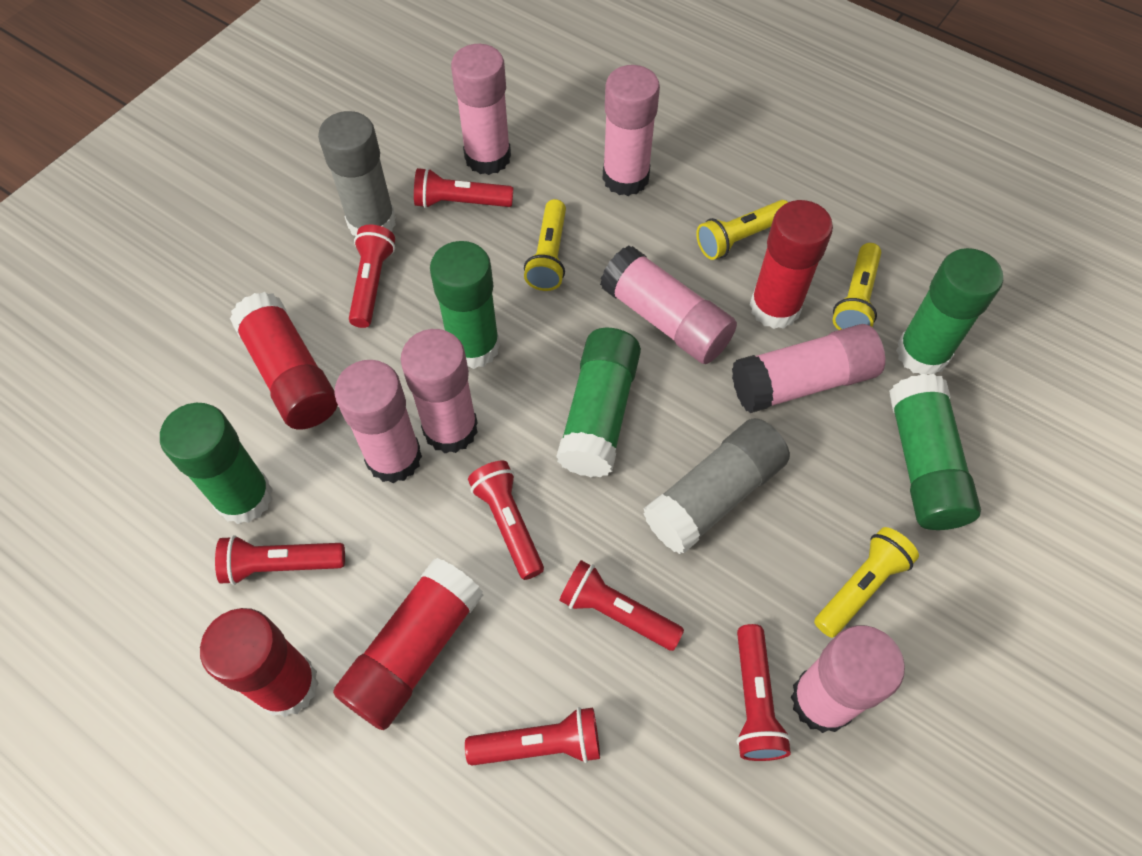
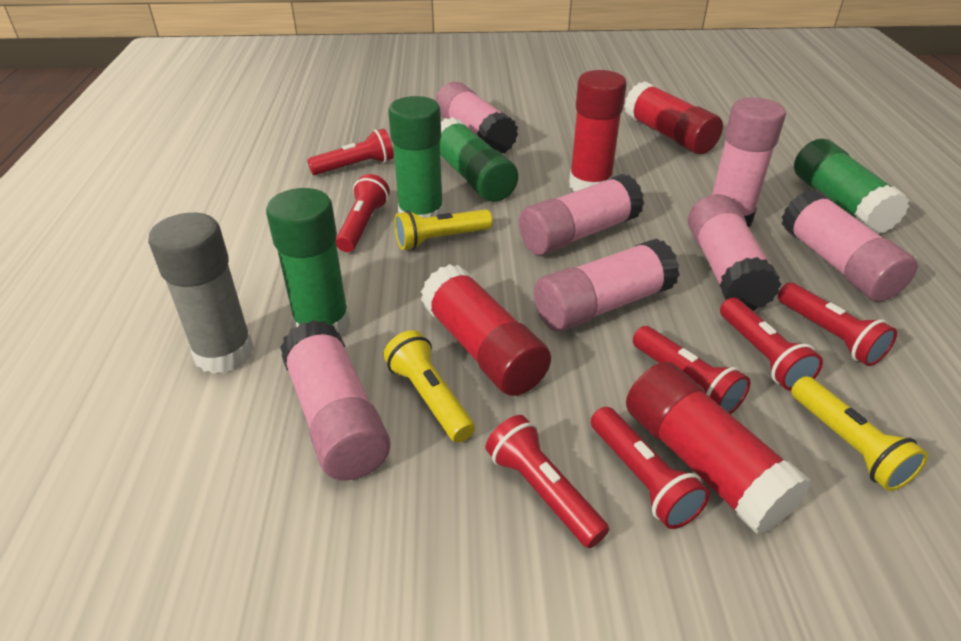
green glue stick: [160,403,273,524] [430,241,500,369] [556,328,641,477] [889,374,981,530] [896,248,1003,375] = 5 -> [266,188,350,336] [388,96,444,218] [440,117,518,202] [794,139,909,234] = 4
grey glue stick: [318,111,396,236] [643,418,790,554] = 2 -> [148,213,254,374] = 1
yellow flashlight: [524,199,566,291] [696,200,788,260] [814,527,919,638] [833,243,881,330] = 4 -> [383,330,475,443] [394,209,493,250] [791,376,928,491] = 3

